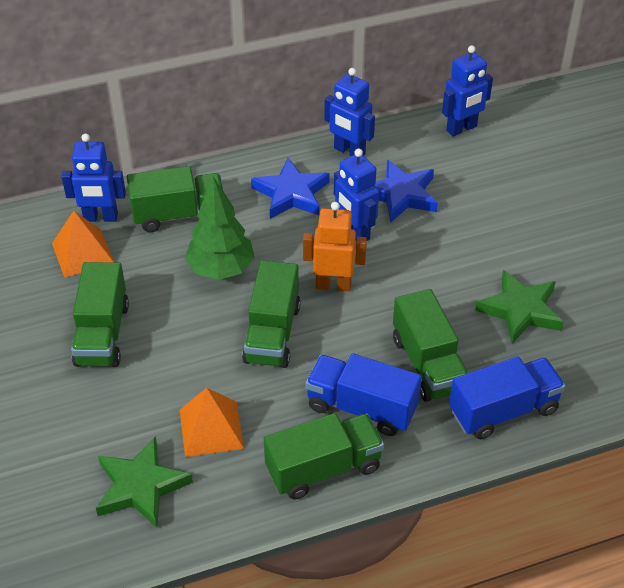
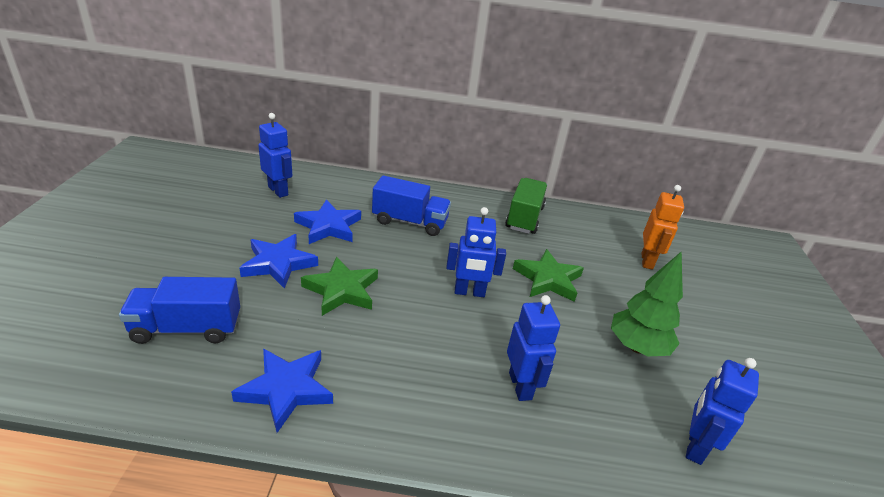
blue star: [251,158,330,219] [374,160,438,223] = 2 -> [231,348,333,433] [239,234,318,289] [294,199,361,244] = 3
green truck: [71,262,129,367] [127,166,224,232] [242,260,301,368] [264,413,384,499] [393,289,468,402] = 5 -> [505,178,547,234] = 1
orange pyramid: [52,211,114,278] [180,388,244,457] = 2 -> none = 0

